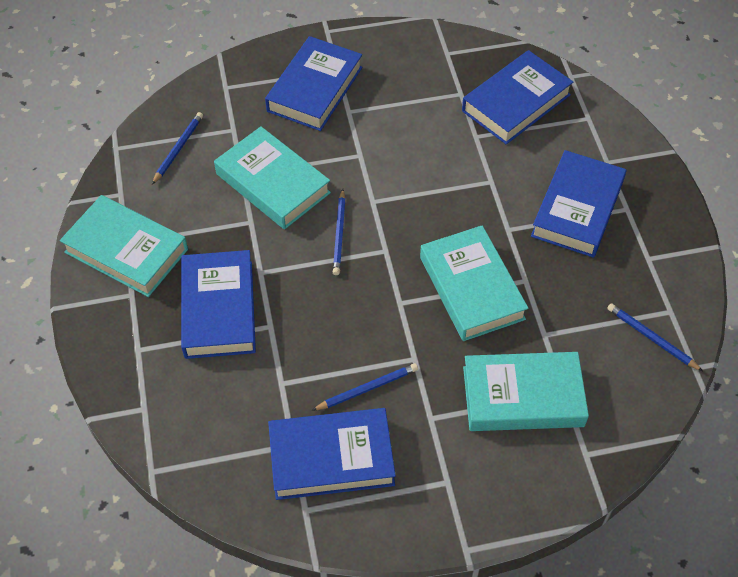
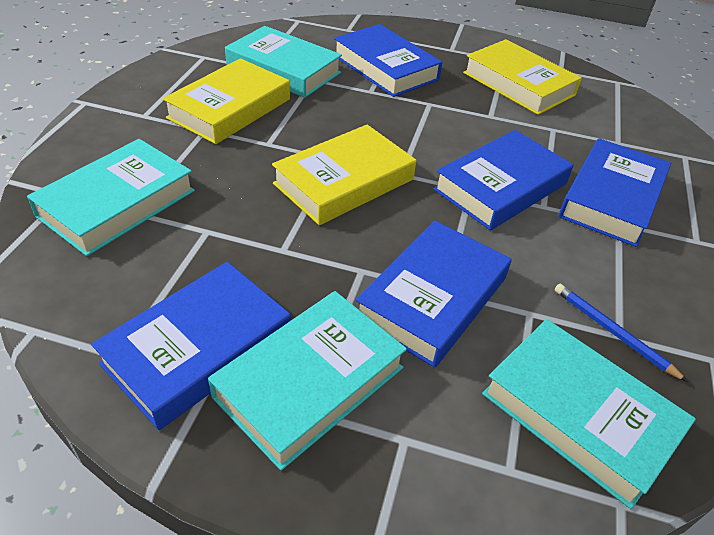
blue pencil: [152,112,203,185] [312,363,418,411] [333,189,346,275] [607,303,703,371] = 4 -> [555,284,688,382] = 1
yellow book: none = 0 -> [162,58,290,144] [272,125,416,225] [463,39,582,115] = 3

